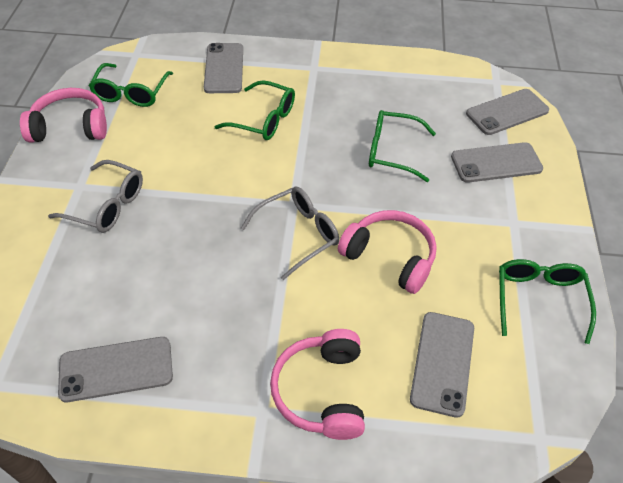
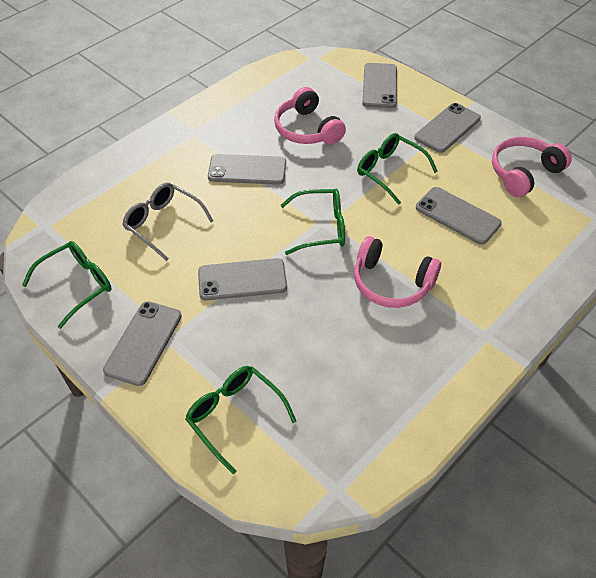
grey glasses: [48,160,143,233] [241,187,339,280] = 2 -> [122,183,214,261] = 1
grey phone: [58,337,173,402] [204,43,243,93] [410,312,474,418] [451,142,543,183] [466,89,549,135] = 5 -> [103,301,182,386] [198,258,287,301] [208,154,286,185] [363,63,397,108] [414,103,481,153] [416,187,502,245] = 6

